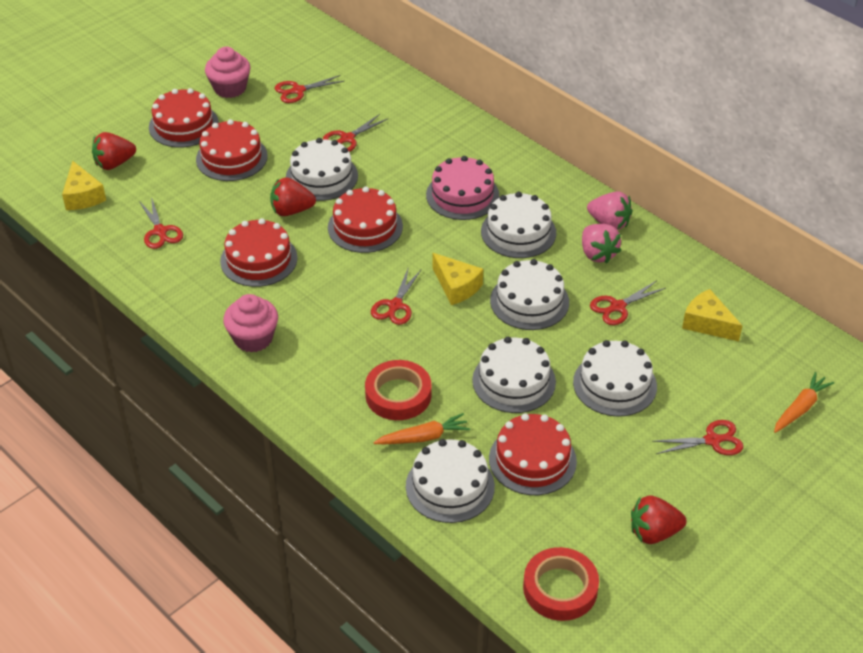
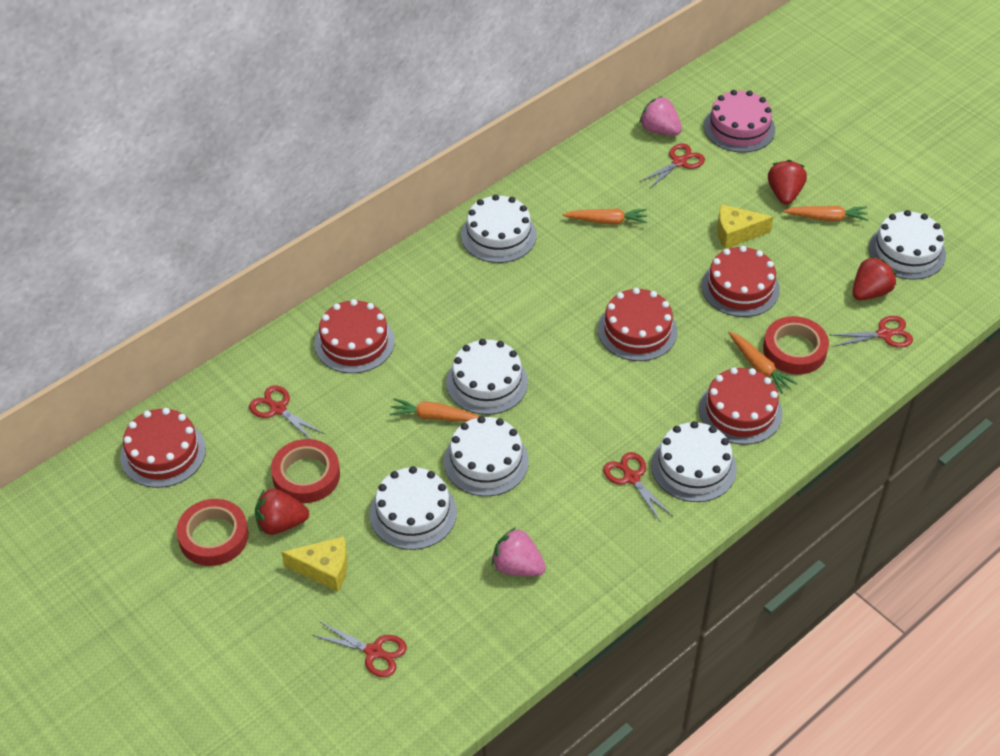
orange carrot: [373,413,470,444] [774,372,834,433] = 2 -> [390,398,480,422] [563,208,647,224] [729,332,798,394] [783,206,869,221] = 4
pink cupcake: [205,47,251,98] [223,294,278,352] = 2 -> none = 0
red scissors: [139,197,183,249] [275,75,344,103] [323,114,388,152] [371,267,421,325] [590,281,666,325] [652,420,743,455] = 6 -> [249,385,325,439] [312,622,407,677] [603,452,673,523] [640,143,705,189] [831,316,913,348] = 5
red tape: [365,360,431,420] [523,547,599,621] = 2 -> [176,499,249,566] [271,439,340,503] [763,316,829,374] = 3
yellow cheese: [62,160,106,210] [433,253,483,305] [682,289,742,341] = 3 -> [282,536,347,592] [717,204,773,249] = 2

